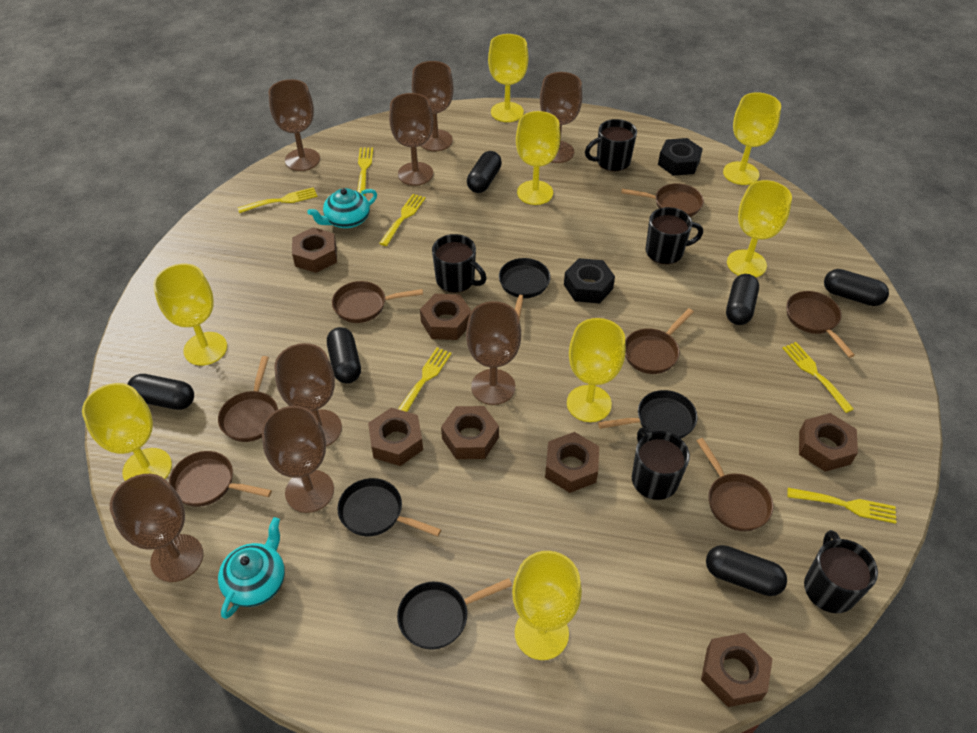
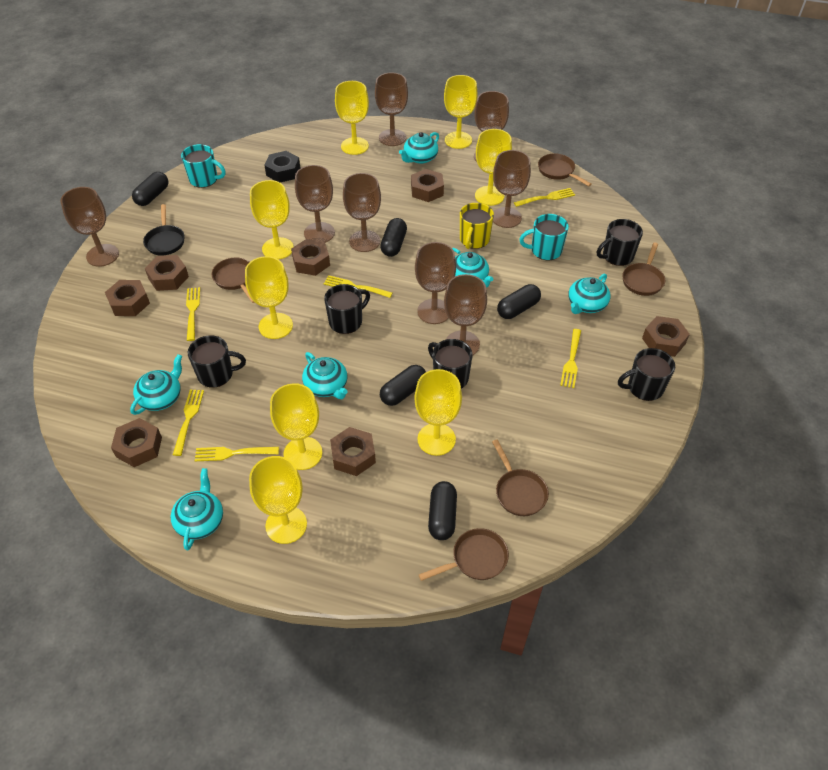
black capsule: [128,374,194,410] [327,327,361,384] [467,151,502,193] [706,545,787,596] [726,274,759,325] [824,269,889,306] = 6 -> [132,172,169,206] [380,218,407,257] [380,365,426,406] [428,481,457,540] [497,284,541,319] = 5
black nut: [564,258,615,303] [658,138,703,176] = 2 -> [264,151,300,183] = 1
black pan: [337,478,441,537] [397,578,512,650] [499,258,551,320] [598,390,698,439] = 4 -> [143,204,185,256] = 1
brown pan: [169,451,272,507] [218,356,278,442] [332,281,423,323] [621,183,704,217] [625,308,694,374] [696,438,773,531] [786,291,855,358] = 7 -> [212,258,255,303] [419,528,509,581] [492,439,549,516] [538,154,592,187] [622,242,665,296] = 5
turquoise mug: none = 0 -> [181,144,226,188] [519,214,569,260] = 2
turquoise teapot: [218,517,285,619] [307,188,377,228] = 2 -> [130,354,182,415] [171,468,223,550] [302,352,347,399] [399,132,439,164] [452,248,493,288] [569,274,611,314] = 6
yellow mug: none = 0 -> [460,203,494,249] = 1

